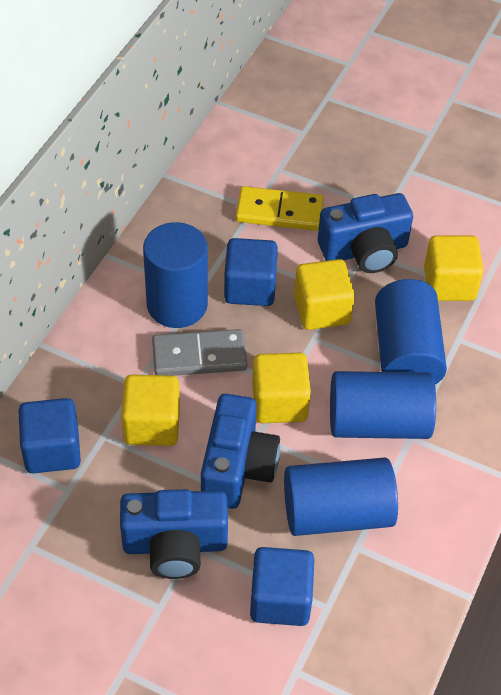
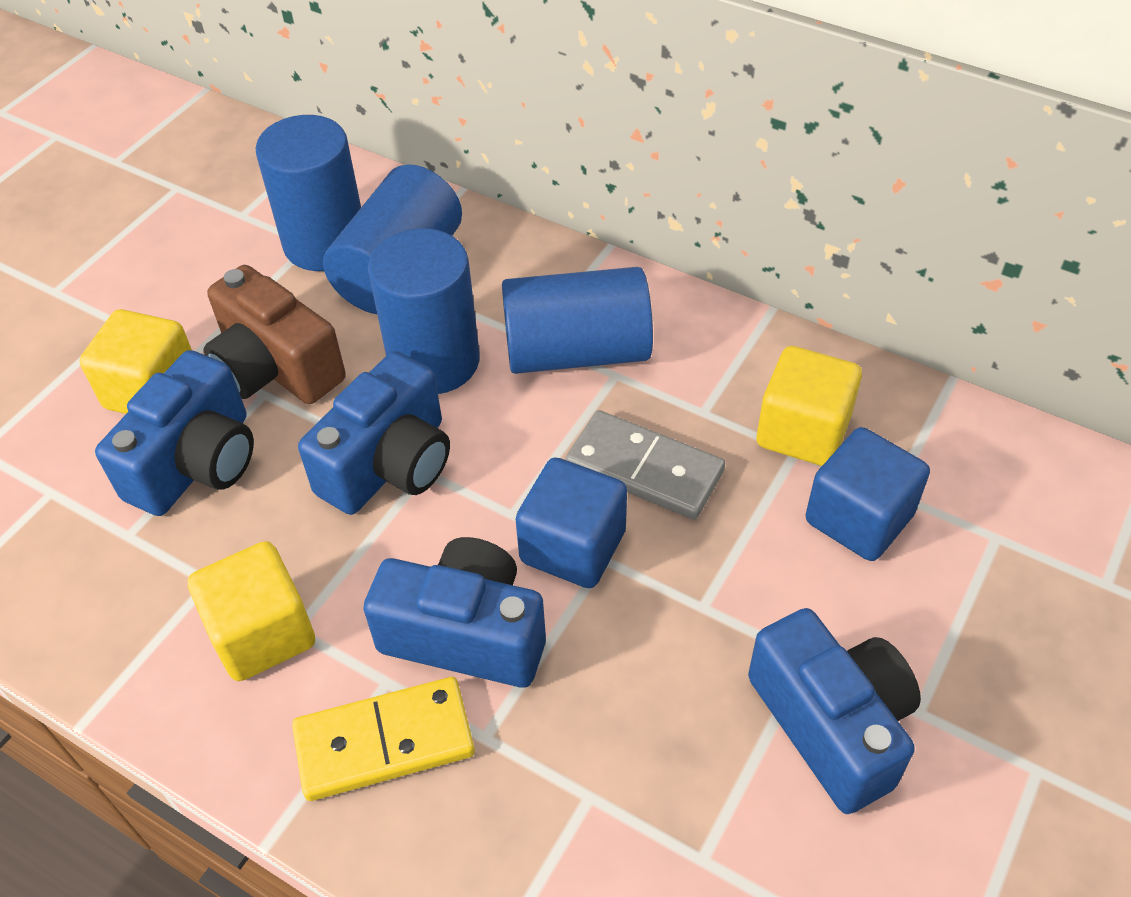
blue camera: [120,489,228,579] [201,394,280,509] [318,193,413,273] = 3 -> [95,350,254,516] [298,351,450,515] [364,537,546,688] [748,608,921,814] = 4
blue cube: [18,398,81,473] [224,238,278,306] [250,547,314,626] = 3 -> [516,458,627,588] [805,427,930,561] = 2
brown camera: none = 0 -> [204,265,346,404] = 1
yellow cube: [121,375,180,446] [252,353,311,423] [294,259,355,330] [424,235,484,301] = 4 -> [79,309,192,414] [188,541,315,681] [757,346,862,466] = 3

